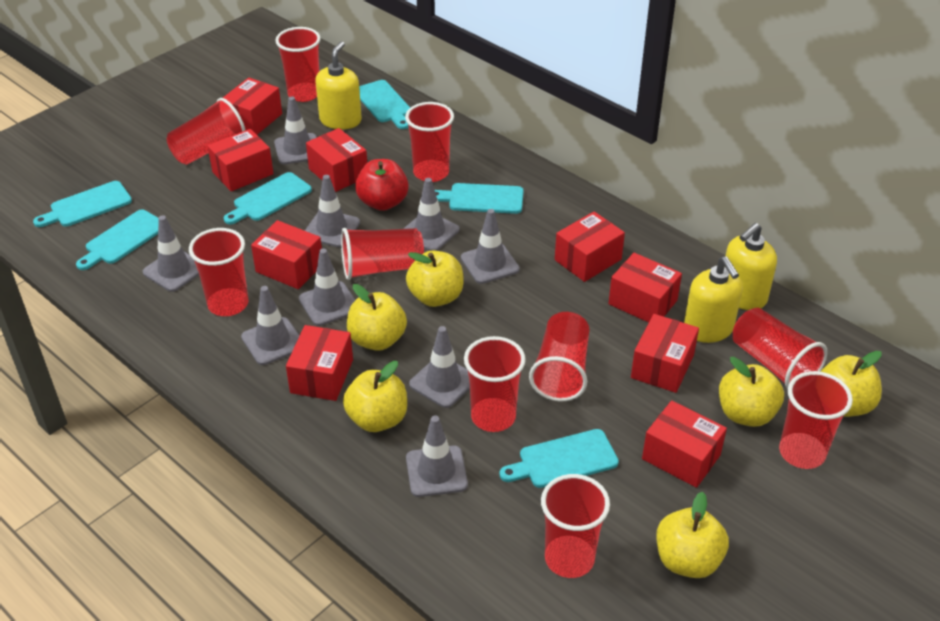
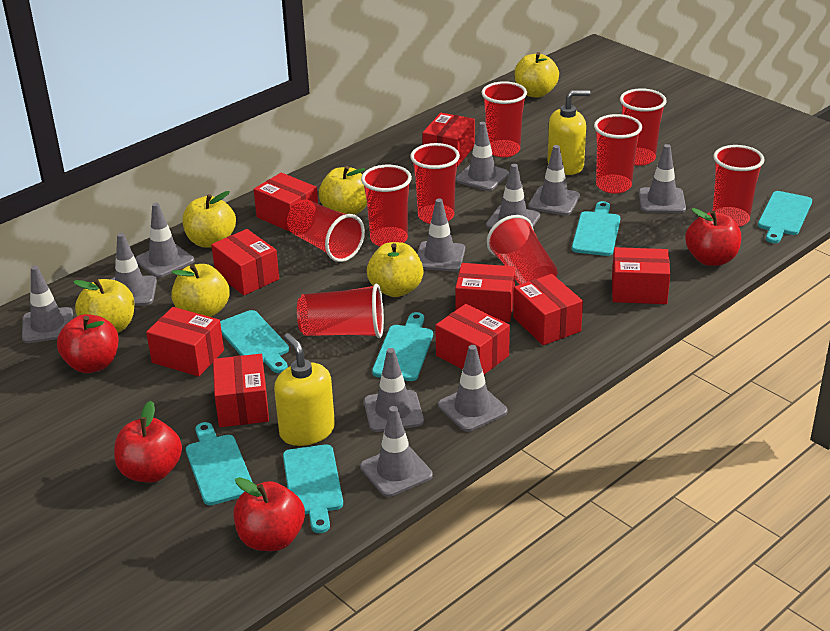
grey traffic cone: [143,215,199,292] [241,286,300,365] [274,96,317,164] [299,249,355,326] [305,175,360,247] [403,178,460,251] [406,416,468,497] [409,326,470,408] [461,209,520,284] = 9 -> [22,266,73,343] [111,233,157,306] [135,203,194,278] [360,406,433,497] [364,348,424,432] [417,199,465,271] [438,345,508,432] [455,122,509,191] [486,164,540,229] [528,145,580,215] [639,144,686,213] = 11
red apple: [355,159,409,211] = 1 -> [57,314,119,373] [114,401,182,483] [234,477,305,551] [685,208,741,266] = 4
red cup: [166,98,246,165] [189,228,249,316] [275,27,321,102] [341,228,424,280] [405,102,454,182] [464,336,526,432] [529,312,590,401] [541,474,610,578] [733,308,827,389] [779,371,853,469] = 10 -> [287,199,365,262] [297,284,384,338] [361,165,412,246] [410,143,460,224] [481,81,527,157] [486,215,558,285] [594,114,642,194] [620,88,667,166] [713,145,764,227] = 9
yellow soap dispenser: [315,41,362,129] [684,256,743,343] [726,223,777,310] = 3 -> [274,333,335,446] [548,90,590,175] = 2

